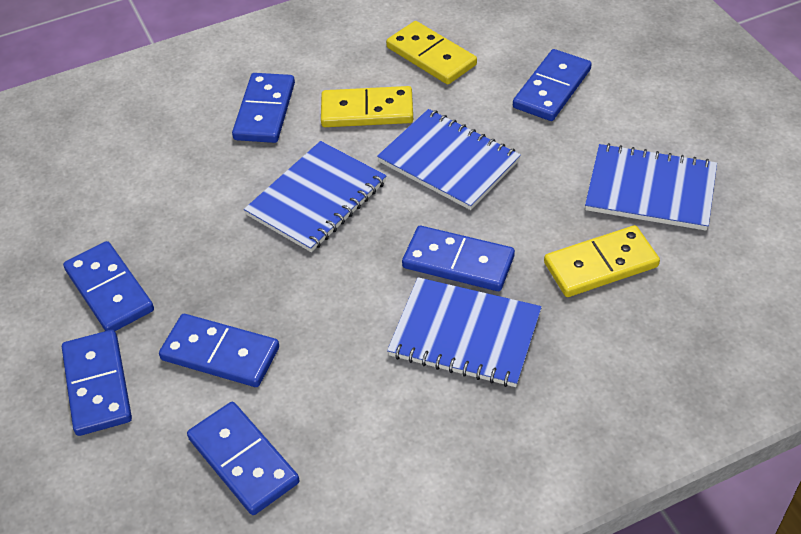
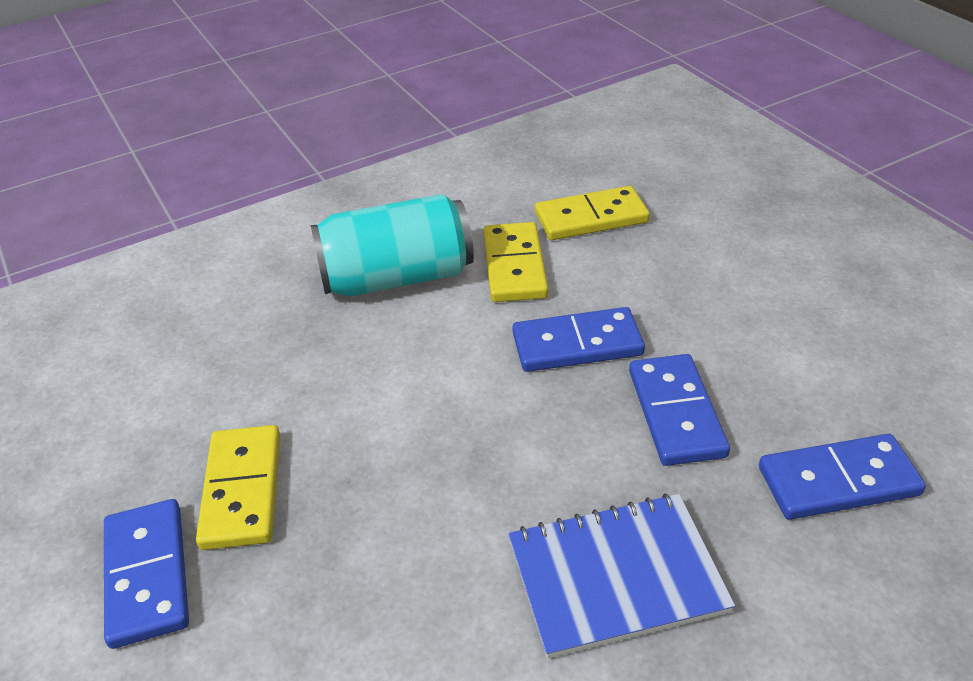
blue domino: [62,330,132,436] [63,241,154,331] [159,314,279,387] [187,402,300,515] [232,73,295,143] [402,226,515,291] [513,49,592,121] = 7 -> [104,499,189,649] [512,307,645,372] [629,354,730,466] [759,434,926,520] = 4
blue notebook: [244,141,387,252] [377,109,521,210] [387,277,542,387] [585,143,717,231] = 4 -> [508,493,735,658] = 1
turquoise can: none = 0 -> [311,194,474,297] = 1

